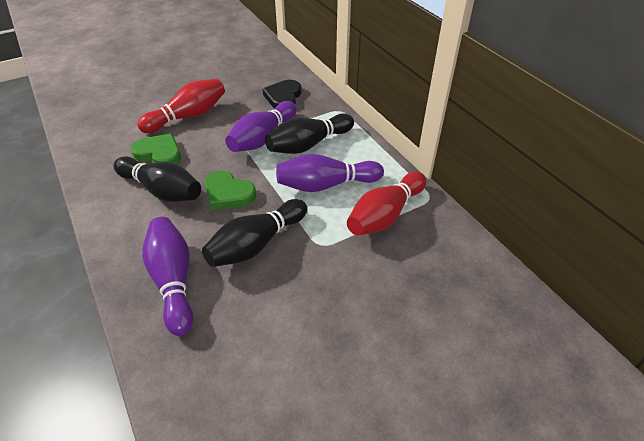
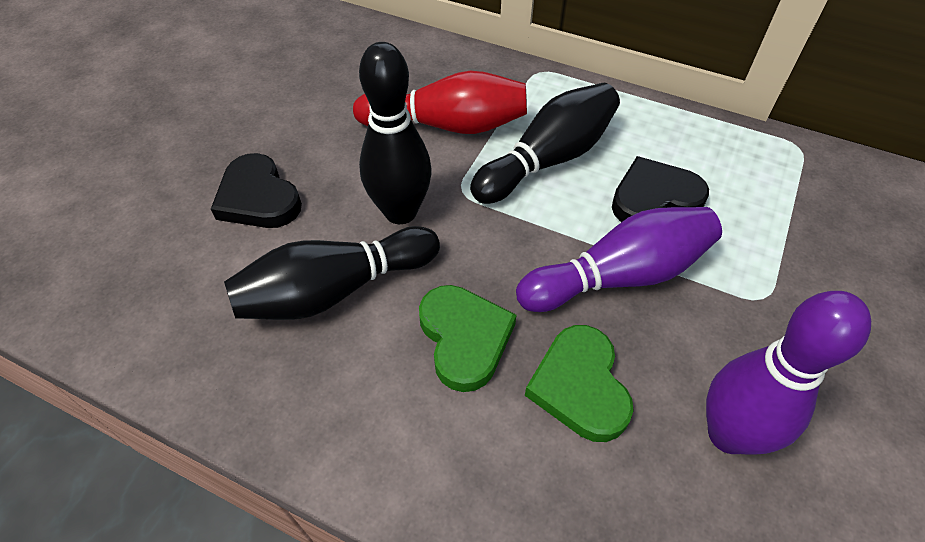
black heart: [263,80,301,109] = 1 -> [211,153,302,228] [612,156,709,222] = 2
purple bowling pin: [142,217,193,336] [225,101,297,152] [276,154,384,192] = 3 -> [516,207,722,312] [706,291,871,454] = 2
red bowling pin: [137,79,225,133] [347,172,426,236] = 2 -> [353,71,527,134] = 1

